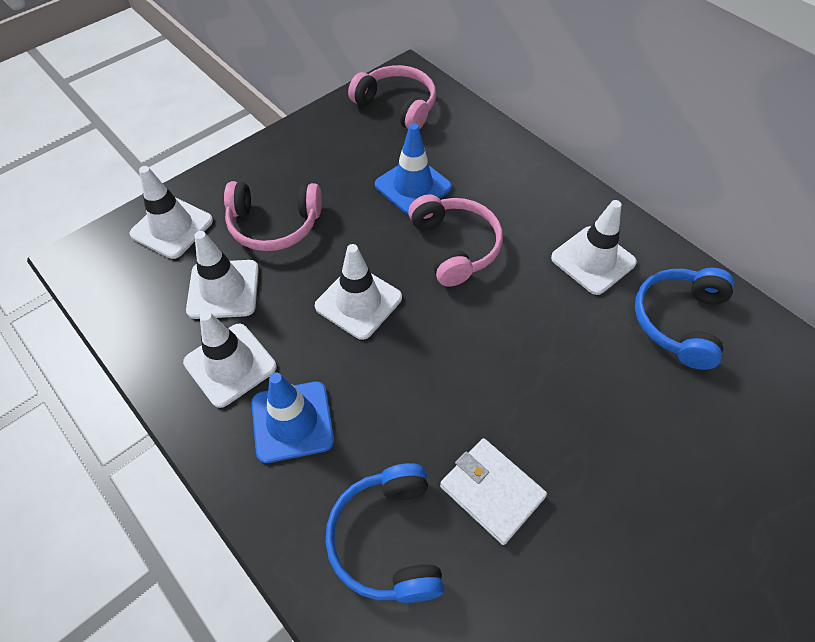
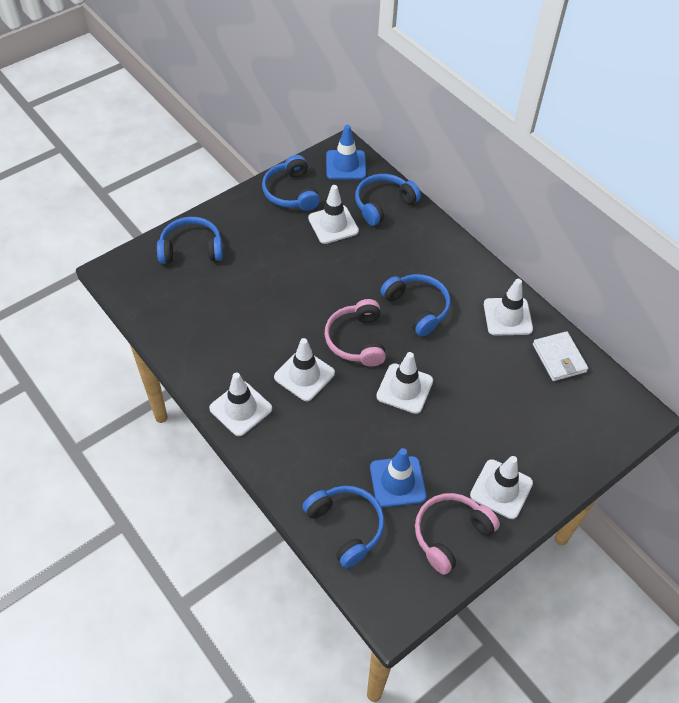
blue headphones: [325,463,444,603] [635,268,734,370] = 2 -> [157,217,223,264] [262,155,320,211] [303,486,384,568] [355,174,421,226] [380,274,451,336] = 5
pink headphones: [224,181,322,251] [348,65,436,130] [408,194,503,287] = 3 -> [324,299,386,366] [415,493,500,575] = 2
white traffic cone: [129,166,213,259] [183,311,276,408] [186,231,259,319] [315,244,402,340] [551,200,637,295] = 5 -> [209,372,272,436] [274,338,335,401] [308,185,359,244] [376,352,433,414] [470,456,533,519] [484,279,533,336] = 6

